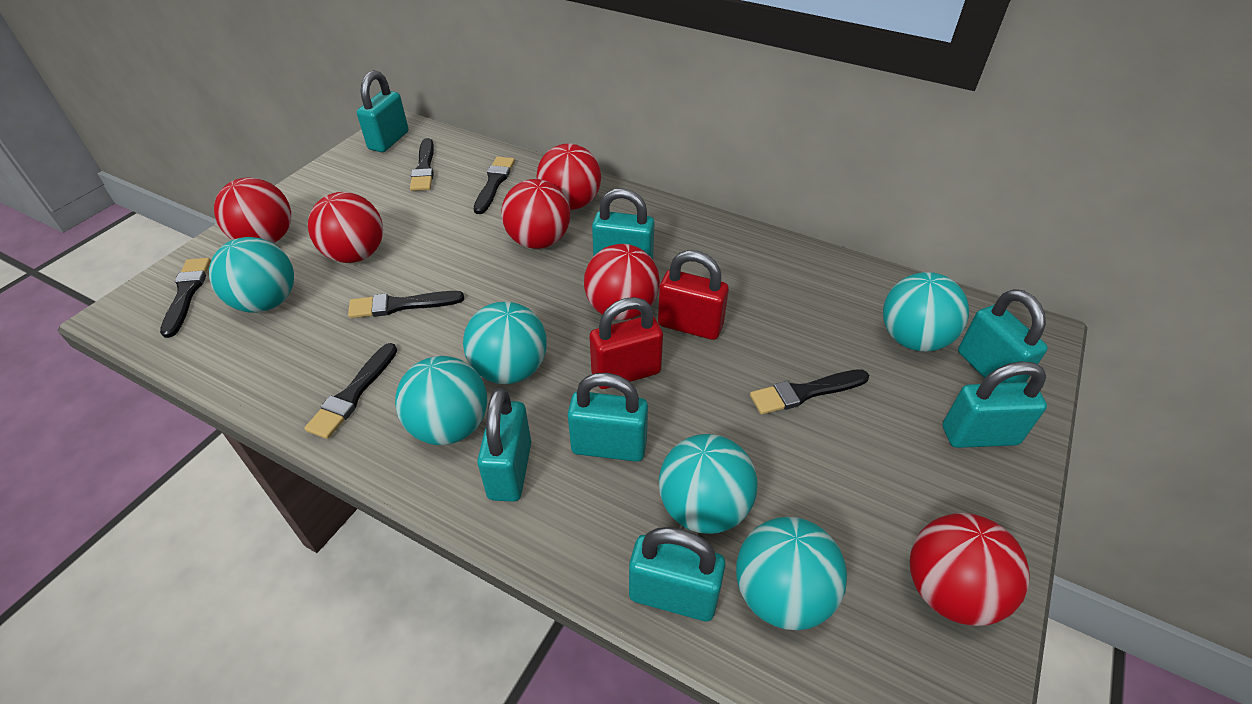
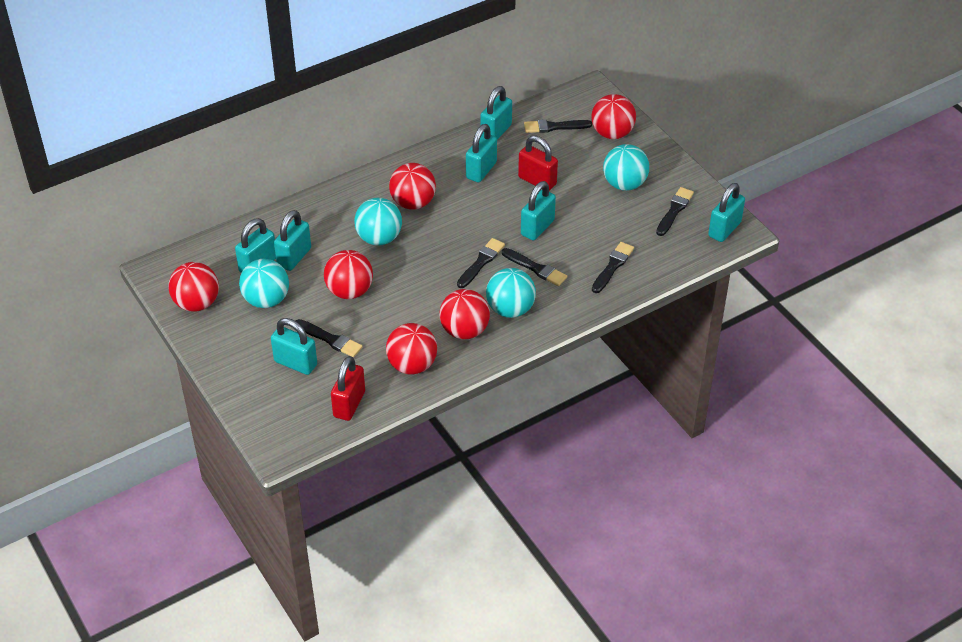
turquoise ball: [209,237,294,313] [395,356,487,445] [463,302,547,384] [659,434,758,534] [736,517,847,630] [883,272,969,352] = 6 -> [239,259,289,308] [354,198,402,246] [486,268,536,318] [603,144,649,191] = 4

